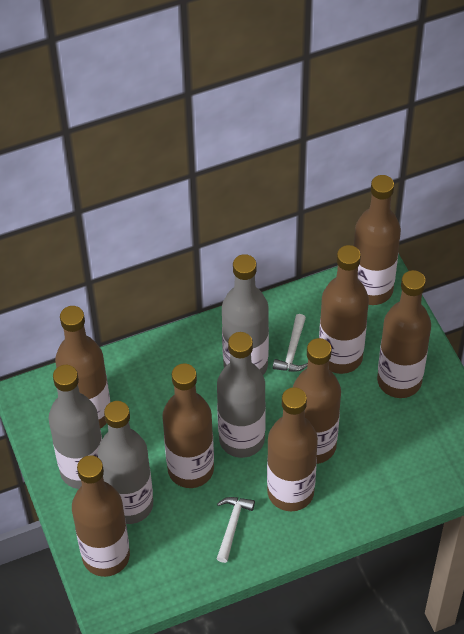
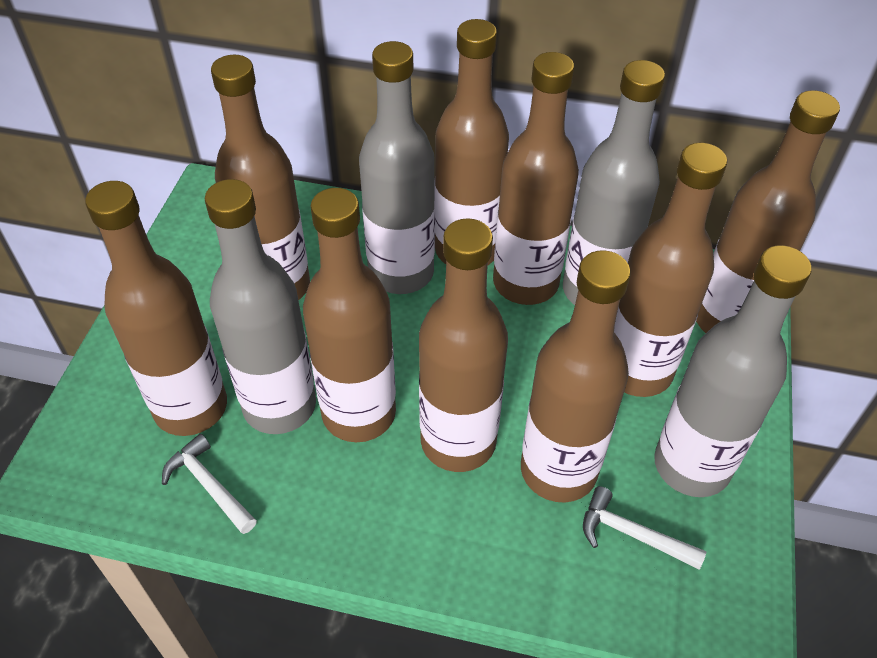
brown bottle: [55,306,110,429] [72,455,130,577] [162,363,214,488] [267,387,318,511] [293,338,341,464] [319,245,369,374] [354,175,401,305] [377,270,431,398] = 8 -> [85,181,227,436] [211,55,310,300] [303,188,396,442] [419,218,508,472] [434,19,509,265] [493,52,579,305] [521,250,631,502] [614,143,727,397] [696,90,840,333] = 9

